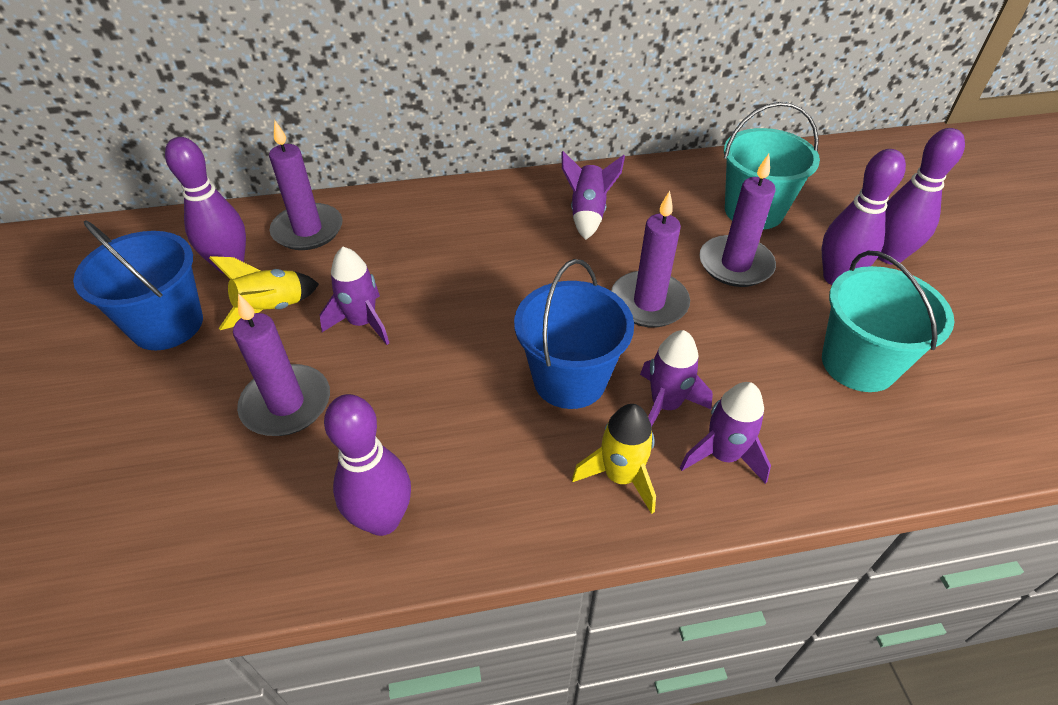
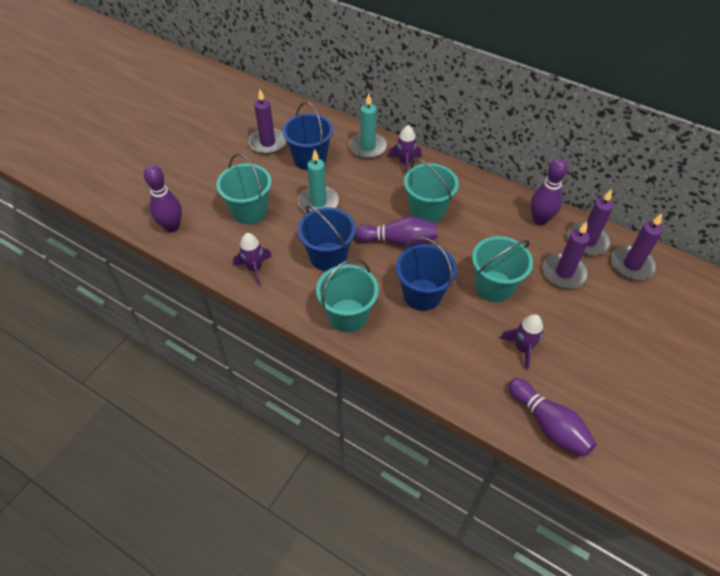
blue bucket: [73,220,203,350] [514,259,634,409] = 2 -> [282,102,333,170] [298,205,356,271] [396,237,457,311] = 3
purple rocket: [320,247,389,345] [561,151,625,240] [640,330,713,426] [680,382,771,484] = 4 -> [233,233,272,286] [388,125,422,173] [500,314,544,370] = 3
turquoise bucket: [724,102,820,230] [822,251,954,392] = 2 -> [216,154,272,224] [316,258,379,332] [404,159,459,223] [472,236,533,302] = 4
turquoise candle: none = 0 -> [298,150,339,213] [349,94,387,159] = 2
yellow rocket: [209,256,319,330] [572,404,656,514] = 2 -> none = 0

